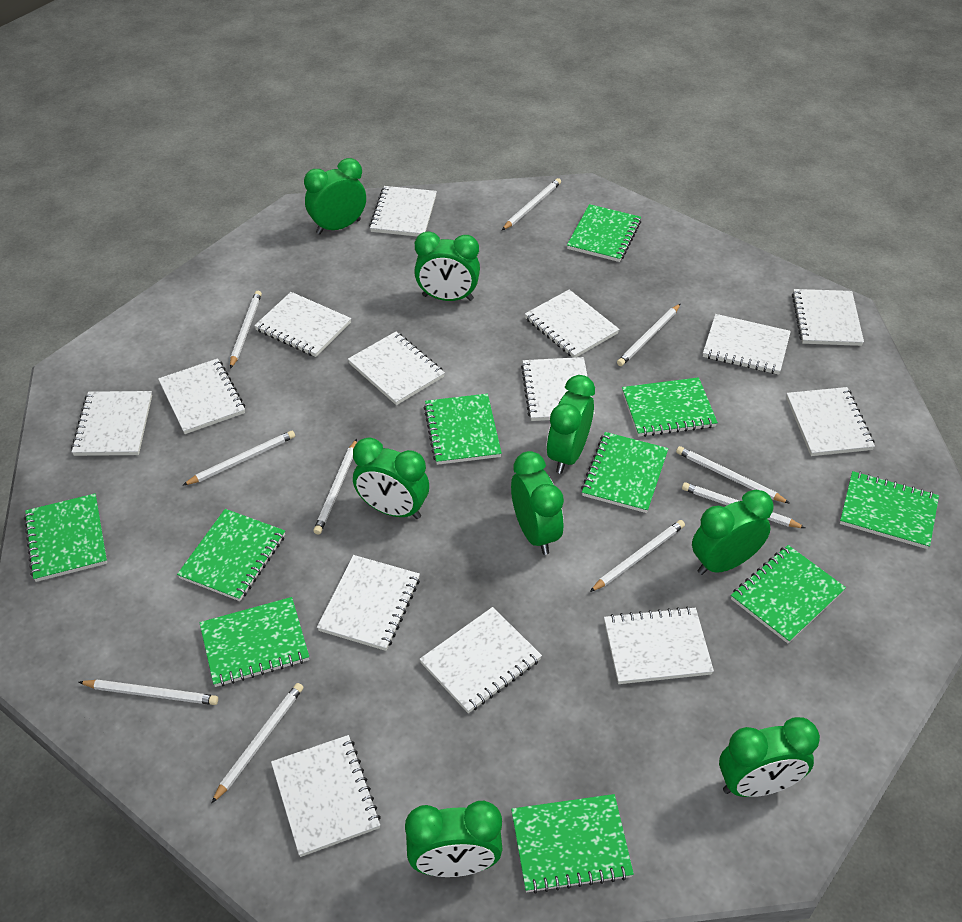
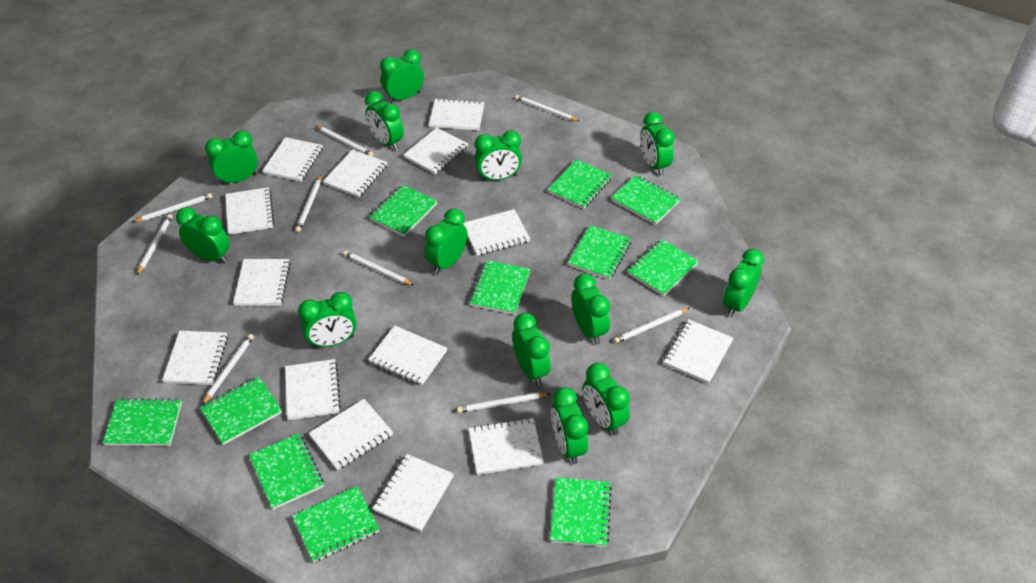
green clock: [304,158,366,235] [353,438,429,519] [405,801,503,877] [414,231,480,301] [511,451,564,555] [547,375,595,474] [692,490,774,575] [719,717,820,797] = 8 -> [176,207,230,263] [205,130,258,185] [298,292,357,348] [365,91,404,151] [380,49,424,103] [425,208,468,274] [475,130,522,181] [513,313,551,385] [551,387,588,464] [571,273,610,344] [583,363,630,435] [640,112,675,176] [723,249,764,317] = 13
green notebook: [24,494,107,582] [177,509,285,601] [200,597,309,687] [424,394,502,465] [511,794,634,894] [567,204,641,262] [581,432,668,513] [622,377,718,437] [731,545,846,644] [840,471,939,549] = 10 -> [103,398,182,446] [200,376,282,445] [249,433,324,510] [292,486,379,562] [369,185,437,236] [470,260,530,315] [548,159,612,209] [550,477,612,547] [568,225,631,280] [611,175,680,225] [627,239,699,296] = 11
white pencil: [79,680,218,705] [182,431,295,486] [212,683,303,803] [230,291,262,369] [313,439,357,535] [502,178,561,230] [590,520,685,592] [617,304,680,366] [676,446,789,503] [682,482,805,528] = 10 -> [133,193,212,222] [137,214,173,275] [202,334,254,405] [295,175,322,232] [316,126,373,156] [343,251,413,285] [457,393,550,413] [515,95,579,121] [614,308,689,343] = 9

